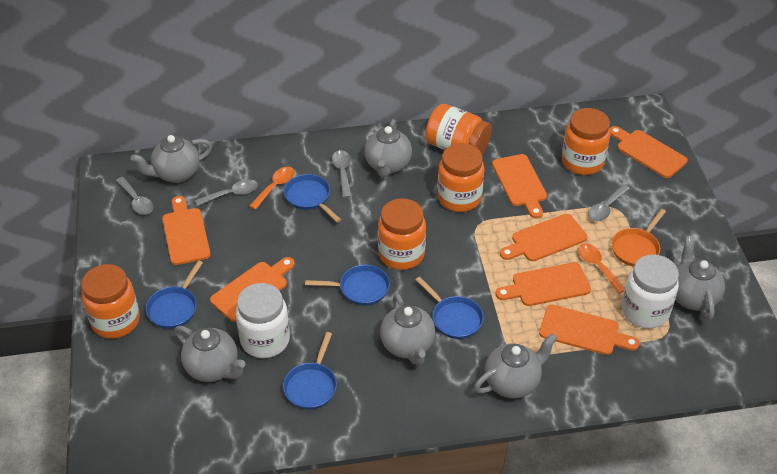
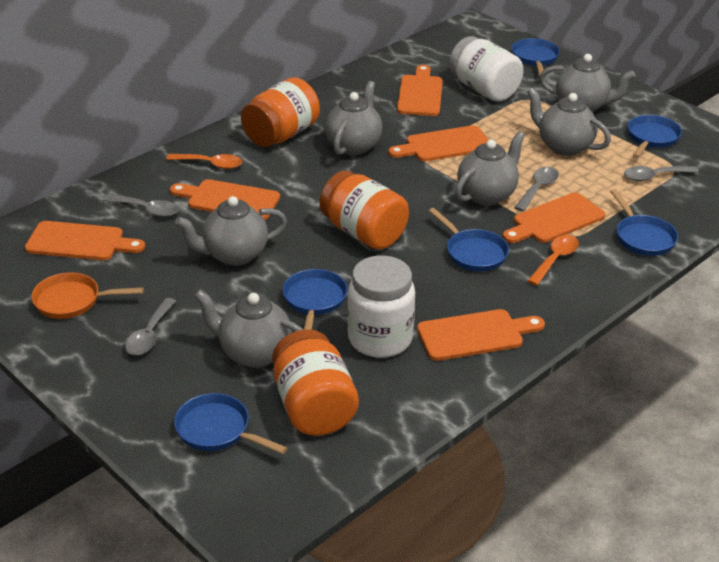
blue pan: [145,260,203,329] [283,332,337,410] [284,174,341,222] [305,265,390,306] [416,277,484,339] = 5 -> [174,393,287,454] [282,269,347,329] [429,208,509,271] [511,38,560,76] [610,189,678,256] [627,115,682,158] = 6
orange cutting board: [162,196,211,265] [210,257,295,322] [492,154,547,219] [495,262,591,306] [500,214,587,261] [539,305,640,355] [610,126,688,178] = 7 -> [25,221,145,260] [170,179,280,220] [388,125,488,161] [397,65,443,116] [417,309,545,361] [503,193,605,243] = 6
orange jar: [81,264,140,339] [378,198,426,270] [425,104,492,154] [437,143,485,212] [562,108,610,175] = 5 -> [241,77,320,147] [272,329,359,436] [320,171,409,250] = 3

